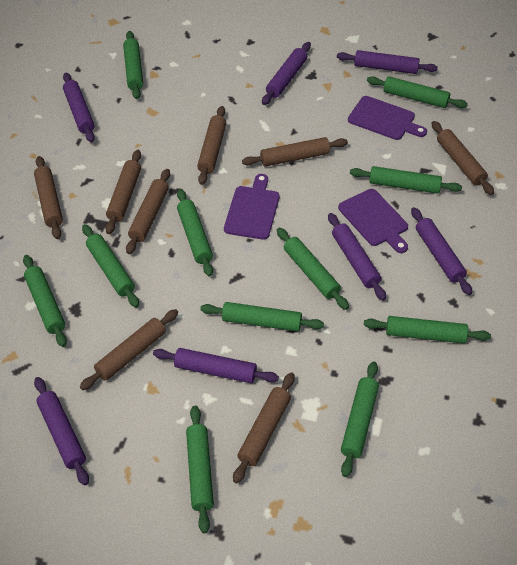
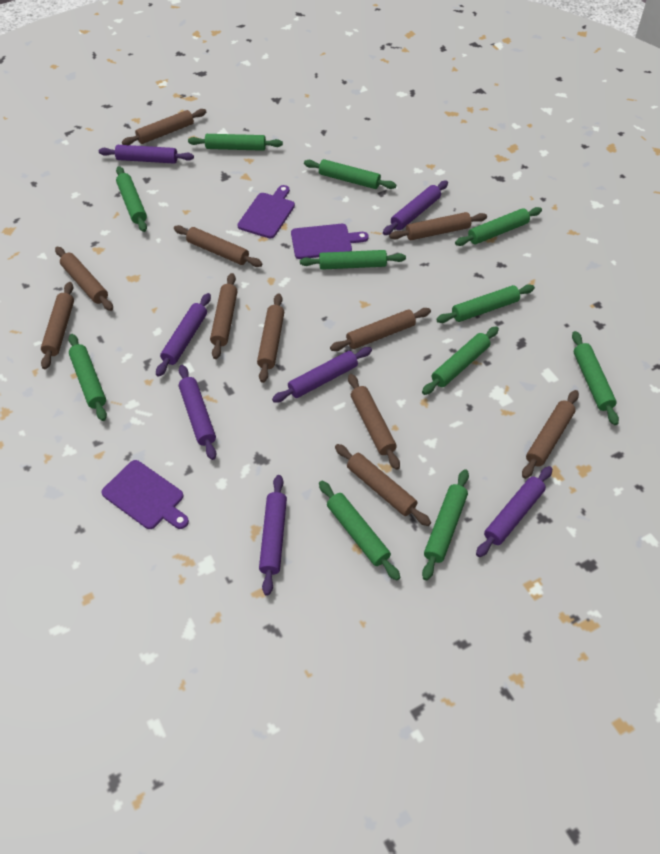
brown rolling pin: [34,156,63,239] [80,309,178,390] [105,150,141,234] [126,169,170,254] [197,106,226,185] [233,372,295,483] [242,137,348,167] [432,121,494,195] = 8 -> [41,282,74,369] [55,247,113,311] [122,109,206,145] [174,225,263,267] [210,273,237,359] [257,293,284,383] [330,308,431,351] [335,444,431,526] [348,374,400,470] [389,212,487,240] [522,390,579,479] = 11

